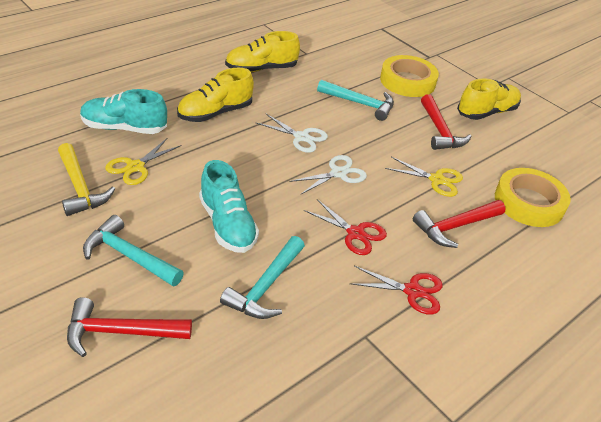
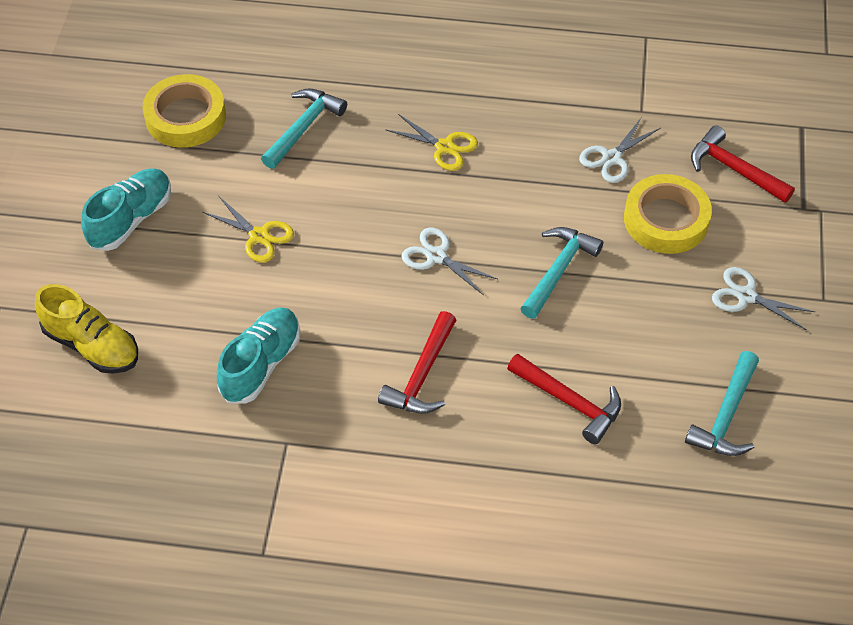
red scissors: [304,199,387,255] [350,266,443,315] = 2 -> none = 0
white scissors: [255,114,328,153] [289,155,367,195] = 2 -> [401,228,497,295] [579,117,660,183] [712,267,815,330] = 3
yellow hammer: [58,143,115,216] = 1 -> none = 0
yellow shoe: [177,68,254,122] [225,31,300,72] [457,78,521,120] = 3 -> [35,284,138,374] = 1

